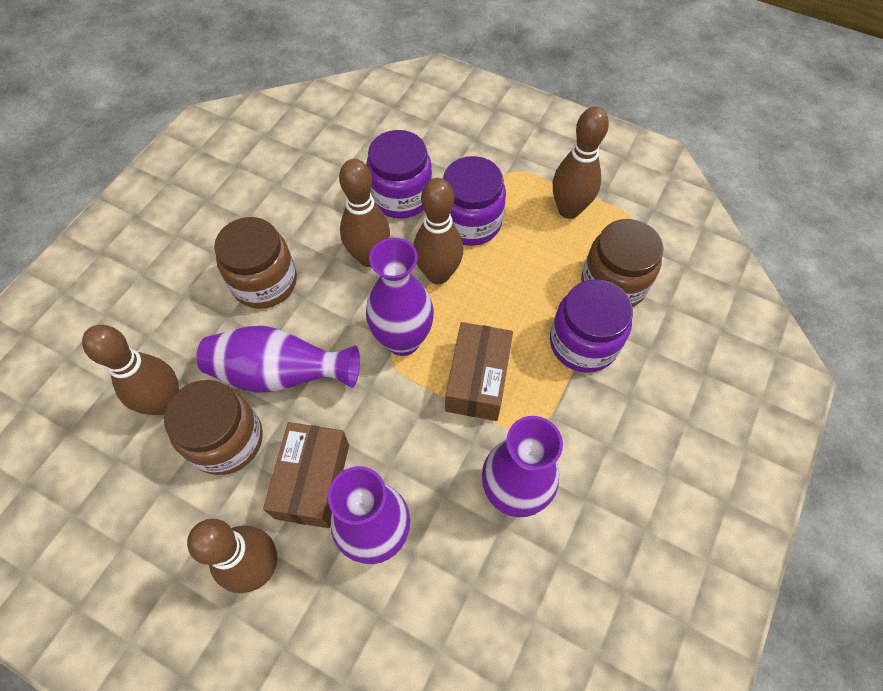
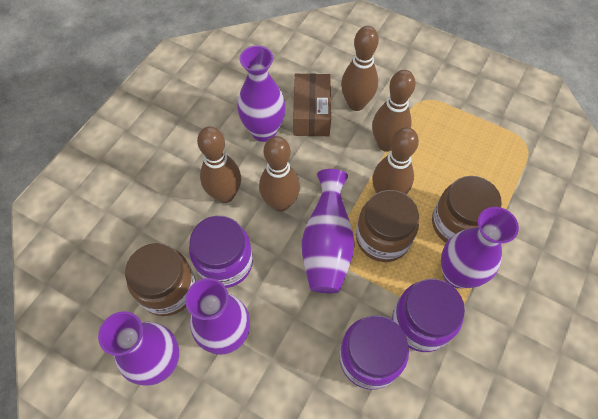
brown box: [263,422,349,528] [445,322,513,421] = 2 -> [293,73,331,136] = 1
purple vase: [196,326,360,393] [328,466,410,564] [366,238,434,356] [482,416,563,517] = 4 -> [98,311,179,386] [185,278,250,355] [237,45,286,142] [302,169,355,293] [441,207,519,288] = 5

